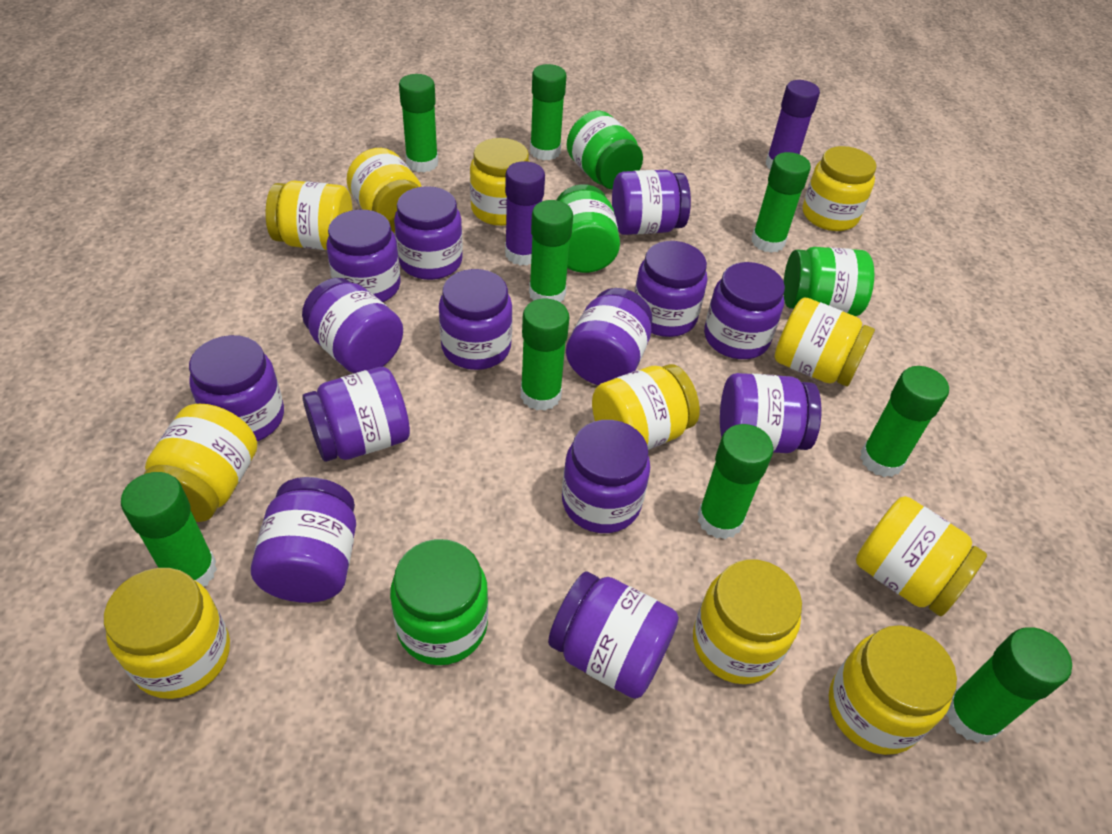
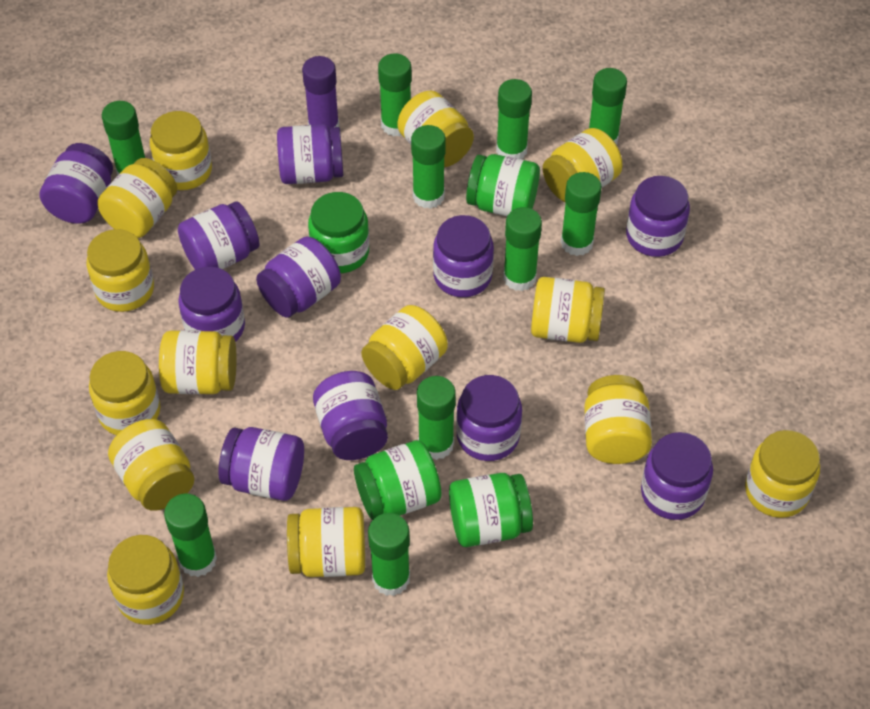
green glue stick: [121,472,217,587] [399,74,438,172] [521,299,569,411] [529,200,573,302] [530,64,566,160] [698,424,774,539] [751,152,811,253] [860,366,949,477] [946,627,1072,743] = 9 -> [102,101,145,176] [164,494,217,577] [368,513,410,596] [378,54,412,136] [411,125,446,209] [417,376,456,460] [496,79,532,159] [503,207,542,291] [561,172,602,256] [589,68,627,145] = 10
purple glue stick: [505,161,545,265] [765,80,820,170] = 2 -> [302,56,339,129] = 1
purple jar: [189,335,284,441] [251,477,356,603] [302,278,403,373] [302,367,410,462] [327,210,401,302] [394,186,463,280] [439,269,513,370] [548,571,679,699] [562,420,650,533] [566,288,652,385] [612,170,691,235] [634,241,707,337] [704,262,785,359] [720,373,821,453] = 14 -> [40,143,113,224] [178,202,260,270] [178,267,245,342] [218,427,304,501] [256,237,341,318] [277,124,343,184] [313,371,388,460] [433,215,494,297] [456,375,522,461] [626,176,690,257] [641,432,713,520] = 11
yellow jar: [104,568,230,699] [143,404,257,522] [266,180,353,250] [346,148,422,233] [470,138,530,226] [592,364,700,450] [693,559,802,684] [774,297,875,386] [803,146,876,231] [829,625,957,755] [856,496,987,616] = 11 -> [87,229,154,312] [89,351,160,435] [98,158,177,238] [107,535,184,625] [108,419,194,511] [150,111,212,190] [159,330,237,394] [287,507,365,577] [361,305,448,390] [397,90,474,167] [531,277,605,343] [543,128,622,202] [584,375,652,464] [745,430,820,518] = 14

